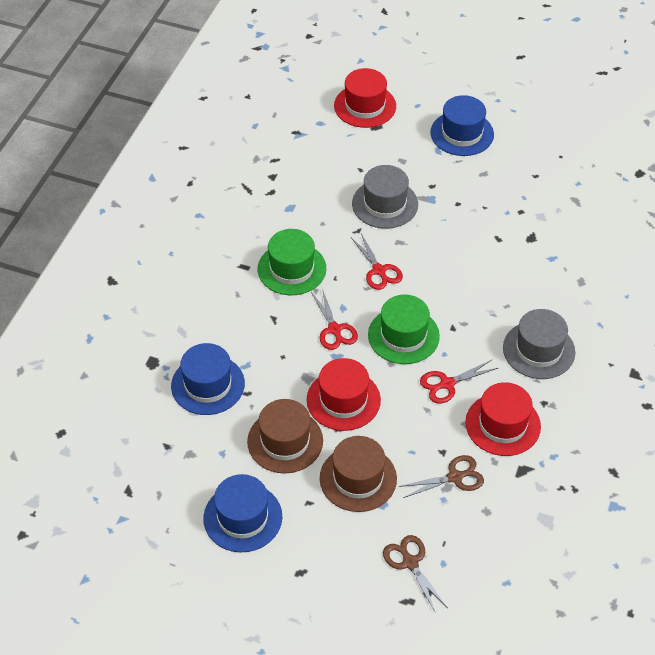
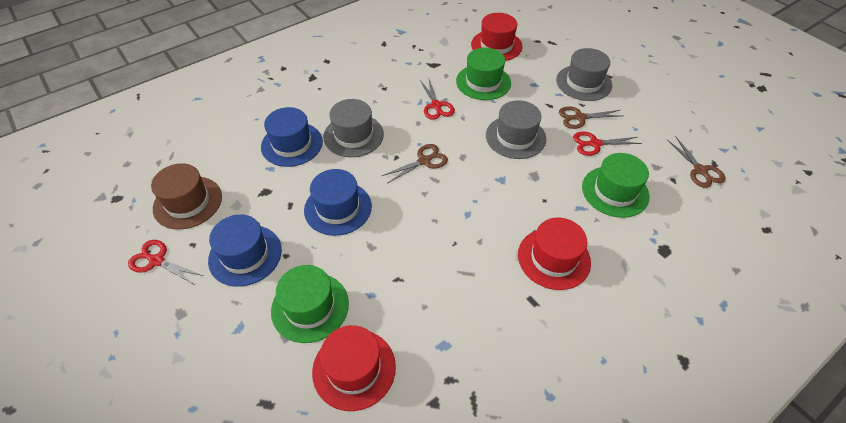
brown hat: [247,399,323,473] [320,436,397,512] = 2 -> [151,163,222,230] = 1
brown scissors: [383,535,447,613] [399,455,484,498] = 2 -> [382,144,448,184] [559,106,622,129] [667,137,726,188] = 3
green hat: [258,229,326,295] [368,295,440,364] = 2 -> [271,265,349,343] [456,48,511,100] [582,153,649,218] = 3
grey hat: [352,165,418,229] [503,309,575,379] = 2 -> [323,99,384,157] [486,100,546,159] [556,48,612,101] = 3

